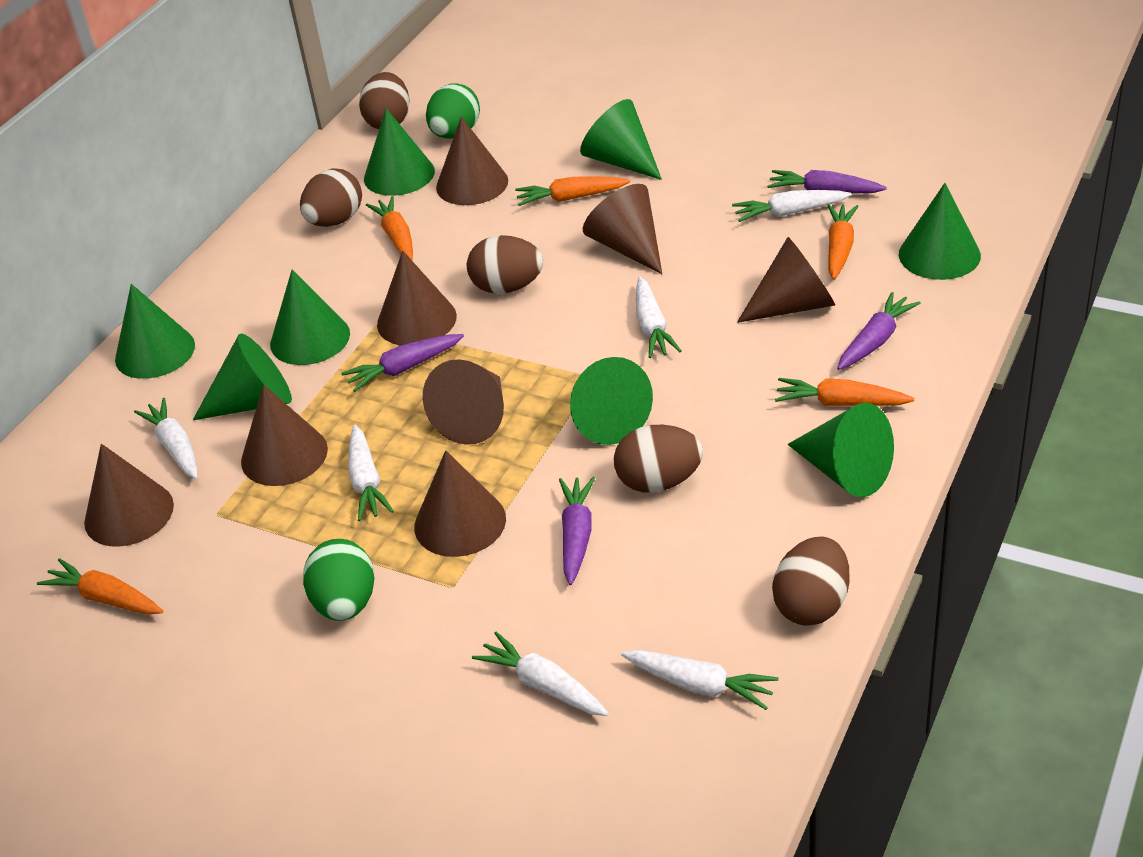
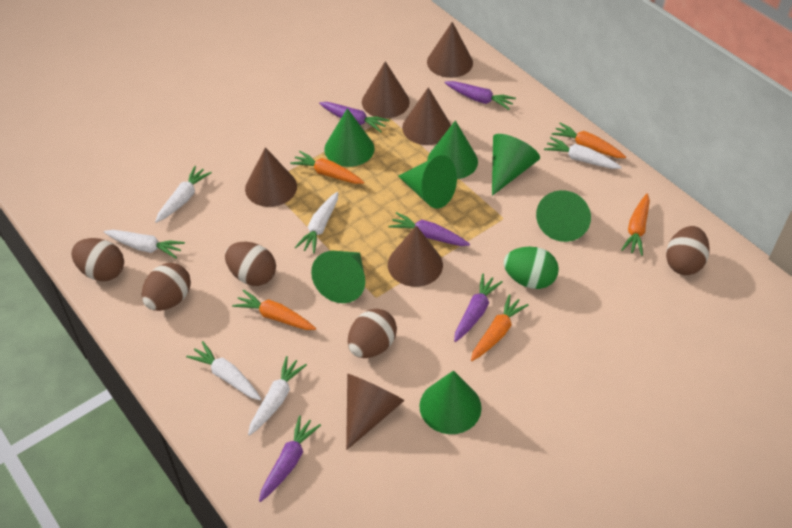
brown cone: [84,444,174,547] [241,385,328,486] [377,251,457,346] [414,450,506,557] [423,359,504,445] [436,117,508,205] [583,184,662,274] [737,237,835,323] = 8 -> [245,147,297,207] [346,374,404,450] [362,61,410,118] [388,225,443,287] [402,87,451,145] [427,22,473,78] = 6
green cone: [115,284,195,379] [193,333,292,420] [270,270,350,365] [364,108,435,196] [570,357,653,445] [580,99,662,180] [787,403,894,497] [899,183,981,280] = 8 -> [311,251,365,303] [324,108,374,167] [398,155,457,209] [420,370,482,434] [427,120,478,179] [492,134,540,196] [536,190,591,242] = 7
green egg: [303,539,375,621] [426,83,480,139] = 2 -> [504,247,559,289] = 1
purple carrot: [341,334,464,392] [559,477,595,585] [767,170,887,194] [837,292,921,370] = 4 -> [259,415,321,502] [319,102,389,132] [388,212,470,246] [445,81,516,110] [454,274,503,342] = 5

